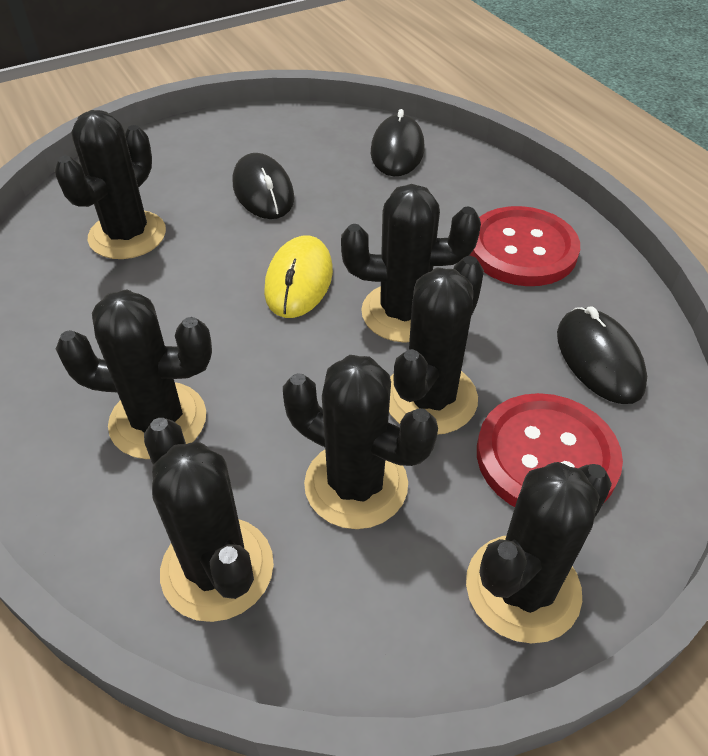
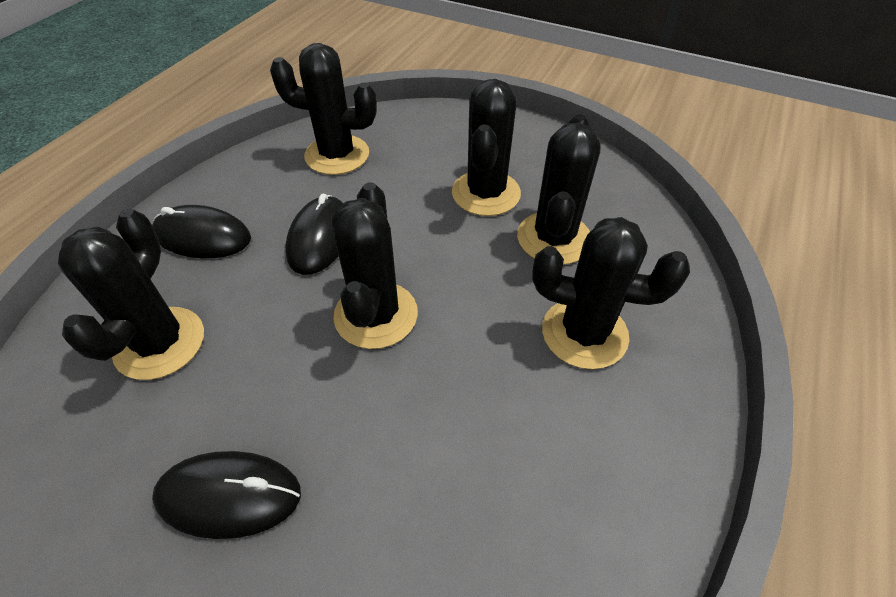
black cactus: [54,110,166,259] [56,289,212,459] [144,418,274,622] [283,355,438,529] [341,184,481,343] [389,256,484,435] [466,462,612,644] = 7 -> [58,209,204,380] [270,43,377,175] [331,182,418,349] [452,79,521,216] [517,114,601,265] [532,217,690,369] = 6
red button: [470,206,580,286] [477,393,623,507] = 2 -> none = 0
yellow mouse: [264,235,333,318] = 1 -> none = 0

